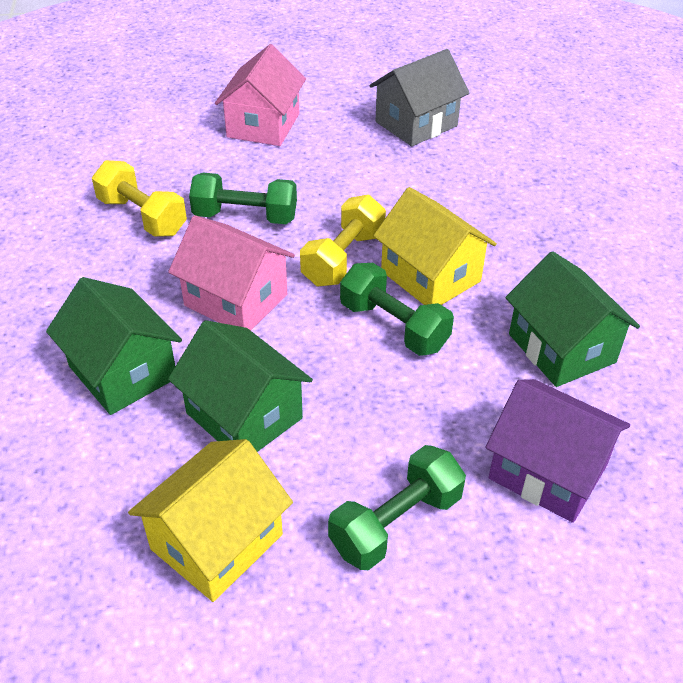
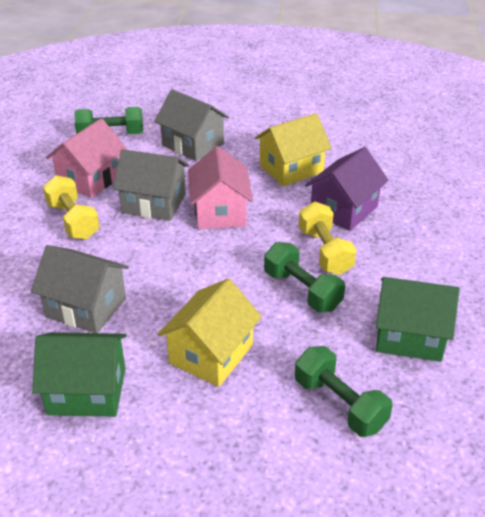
green house: [46,277,182,415] [168,320,313,452] [505,251,640,387] = 3 -> [32,332,127,417] [376,277,460,362] = 2
grey house: [369,49,470,146] = 1 -> [31,245,129,333] [113,149,189,221] [154,89,229,161] = 3

